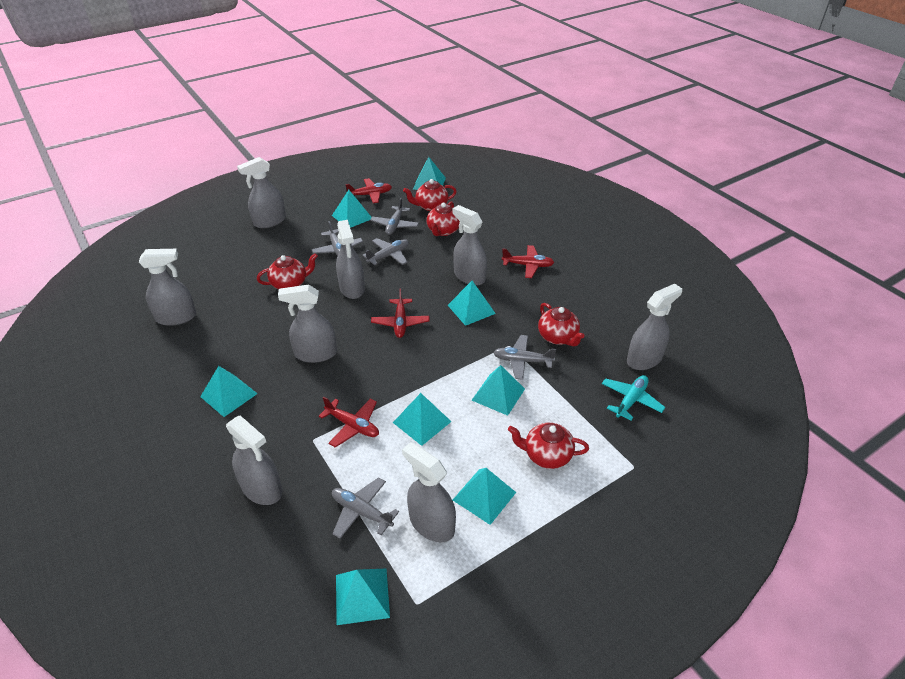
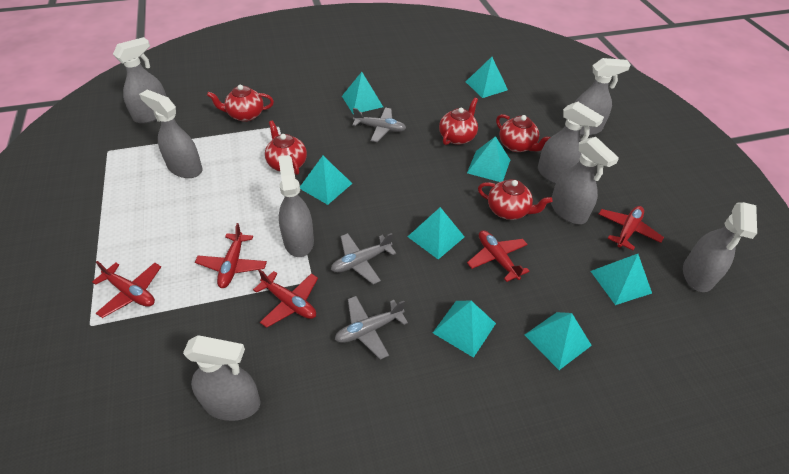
grey plane: [312,221,363,256] [332,477,399,539] [362,238,409,265] [370,198,419,235] [493,335,556,380] = 5 -> [331,233,396,284] [335,296,408,360] [352,108,406,142] = 3
red plane: [319,397,379,448] [346,178,392,203] [371,289,429,338] [502,245,555,278] = 4 -> [92,261,161,318] [195,223,267,288] [253,269,318,328] [467,230,529,282] [599,206,664,250] = 5
turquoise plane: [602,375,665,420] = 1 -> none = 0

